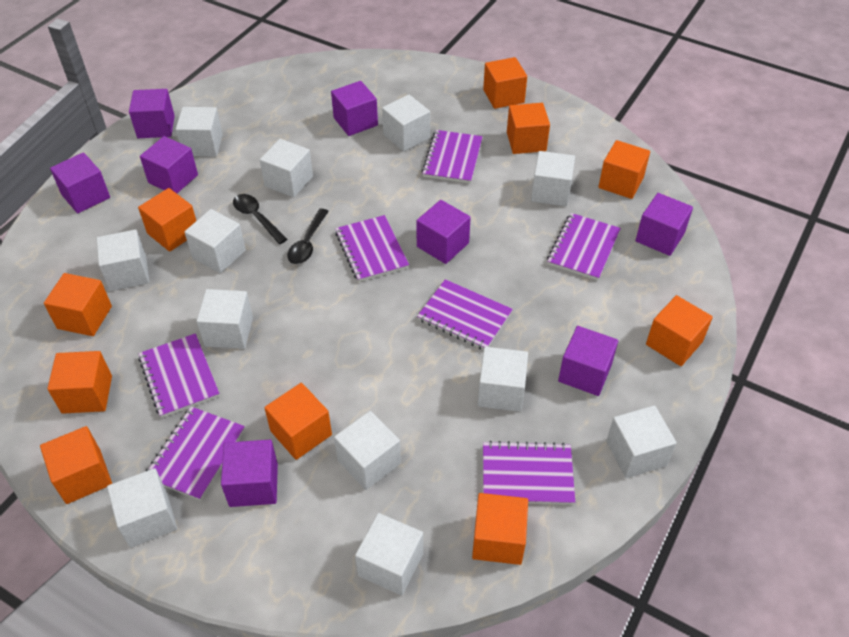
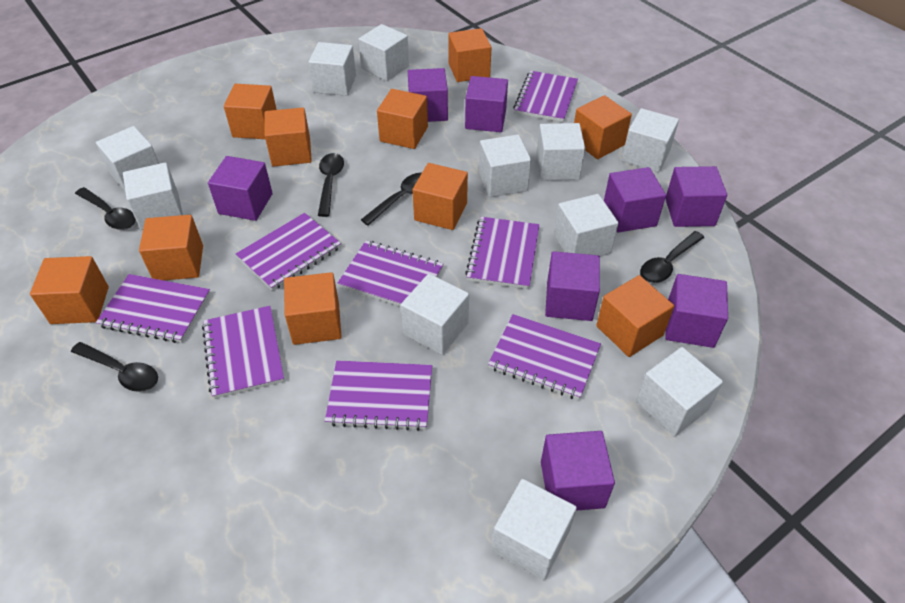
black spoon: [233,194,287,244] [287,209,329,264] = 2 -> [71,342,158,392] [75,187,136,230] [318,153,344,217] [361,173,422,226] [640,231,704,283] = 5
purple notebook: [138,333,220,418] [146,407,245,501] [335,215,409,282] [417,279,513,350] [422,130,483,184] [483,441,575,505] [547,213,621,280] = 7 -> [96,274,211,343] [202,306,284,399] [236,213,341,291] [325,360,432,431] [338,241,443,306] [465,217,540,289] [488,314,601,400] [513,71,578,122] = 8
white cube: [96,230,149,291] [107,468,177,548] [176,107,223,156] [185,209,246,273] [197,289,253,349] [260,139,313,197] [334,411,401,490] [355,513,423,596] [382,95,430,152] [478,347,528,412] [531,151,575,206] [606,405,677,478] = 12 -> [96,126,159,191] [123,162,183,230] [308,42,356,96] [358,24,409,81] [401,274,469,355] [479,134,531,197] [492,479,577,580] [536,123,585,181] [554,194,618,256] [622,108,679,172] [636,347,723,437] = 11

